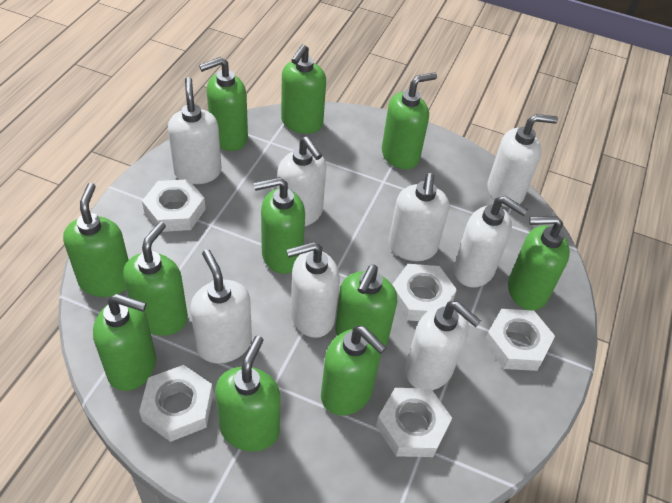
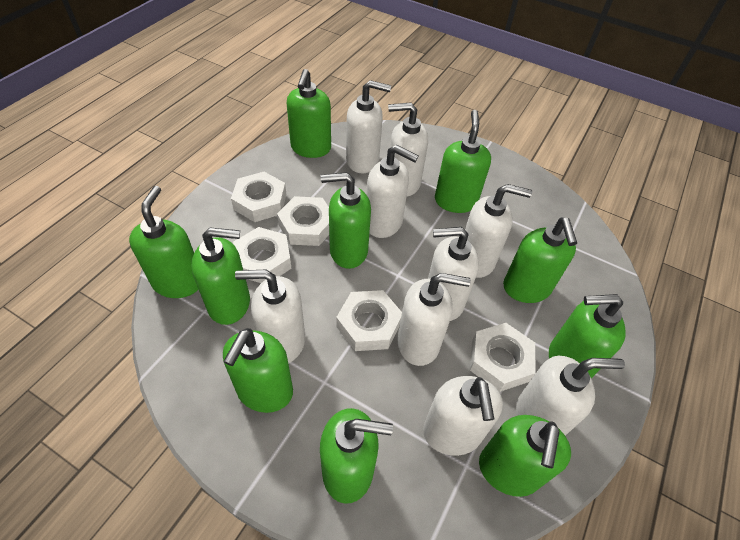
green soap dispenser: [63,183,129,297] [93,294,156,391] [123,222,188,336] [199,57,248,151] [215,336,280,452] [254,177,305,274] [281,44,326,134] [321,326,387,416] [335,265,398,346] [382,72,437,169] [508,216,570,310] = 11 -> [129,186,199,298] [191,227,250,325] [223,328,293,413] [287,69,331,158] [320,408,393,504] [321,172,371,269] [435,110,491,213] [479,415,571,497] [503,218,577,303] [549,294,626,378] = 10
white soap dispenser: [168,77,222,184] [190,249,252,363] [277,137,326,226] [286,242,340,338] [389,173,449,261] [405,301,481,390] [454,196,528,288] [487,114,558,207] = 8 -> [235,270,305,363] [346,80,391,173] [366,145,419,238] [388,103,428,196] [397,273,471,366] [423,376,503,456] [428,227,479,321] [465,184,532,278] [516,356,625,436] = 9

